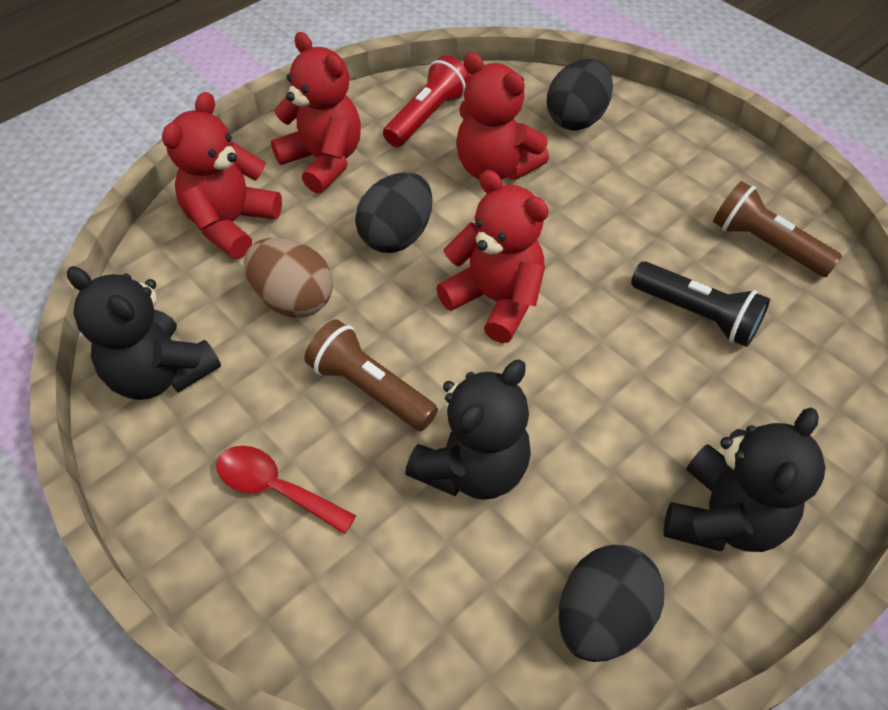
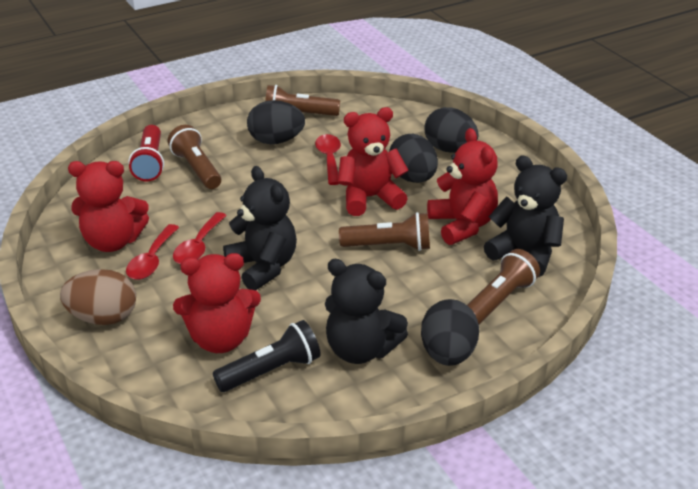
black egg: [355,172,433,253] [547,58,613,130] [559,545,664,662] = 3 -> [247,100,305,144] [389,134,438,183] [421,299,479,366] [424,107,479,153] = 4
brown flashlight: [305,319,438,431] [713,181,842,277] = 2 -> [168,125,221,189] [265,85,340,116] [339,212,430,251] [467,249,540,325] = 4
red spoon: [216,446,356,534] = 1 -> [126,224,179,280] [173,212,227,264] [315,134,341,185] = 3

